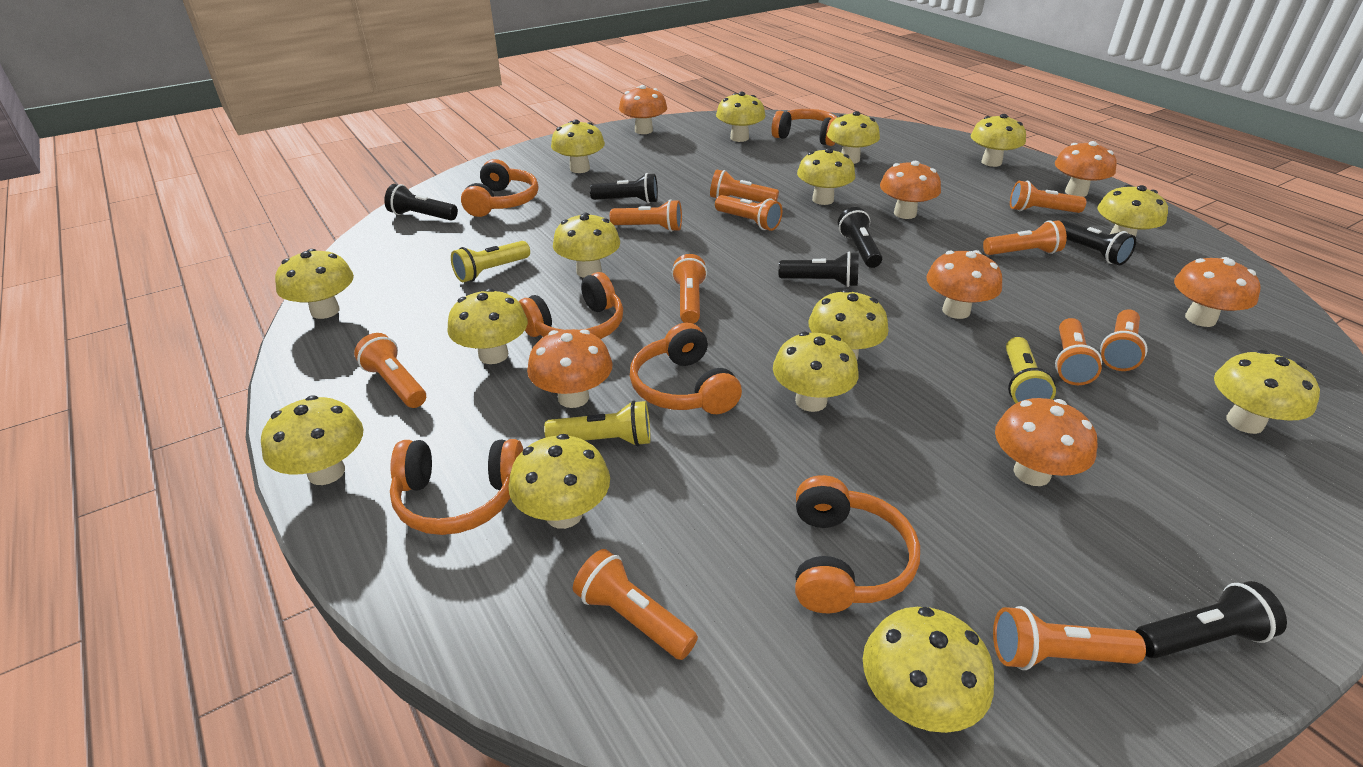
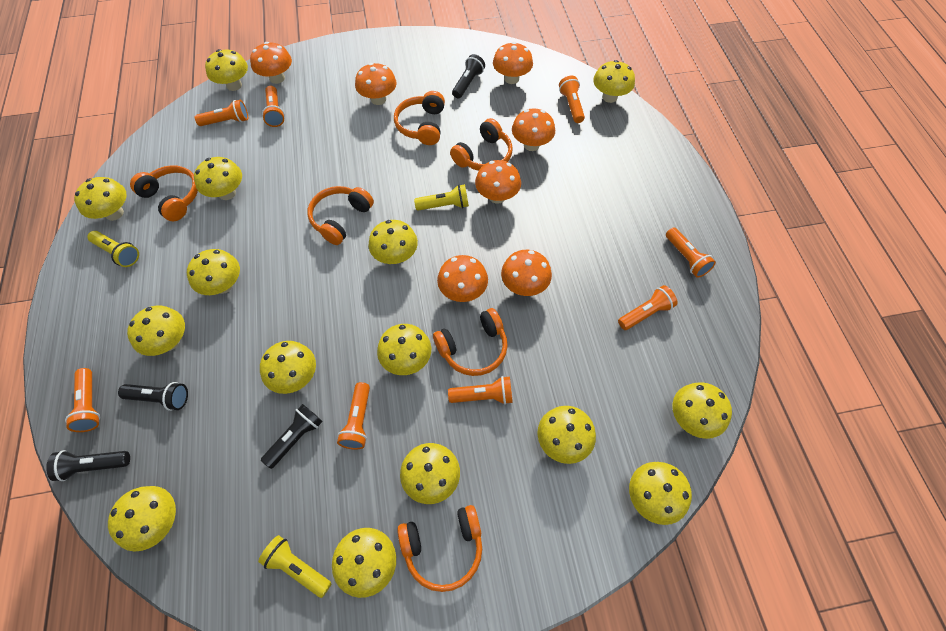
black flashlight: [384,184,458,220] [590,173,658,203] [779,251,859,287] [838,207,882,268] [1061,220,1136,265] [1135,581,1287,658] = 6 -> [46,450,130,481] [118,382,188,411] [261,404,323,469] [452,54,485,98] = 4
orange flashlight: [354,333,426,408] [573,549,698,660] [610,199,682,232] [672,254,707,324] [710,170,779,202] [715,195,782,231] [983,220,1067,255] [993,606,1146,670] [1010,180,1086,213] [1055,318,1102,385] [1100,309,1147,371] = 11 -> [65,368,100,432] [195,100,248,126] [262,86,285,127] [337,382,370,450] [448,376,513,405] [559,76,585,123] [618,285,678,330] [666,227,716,278] = 8

